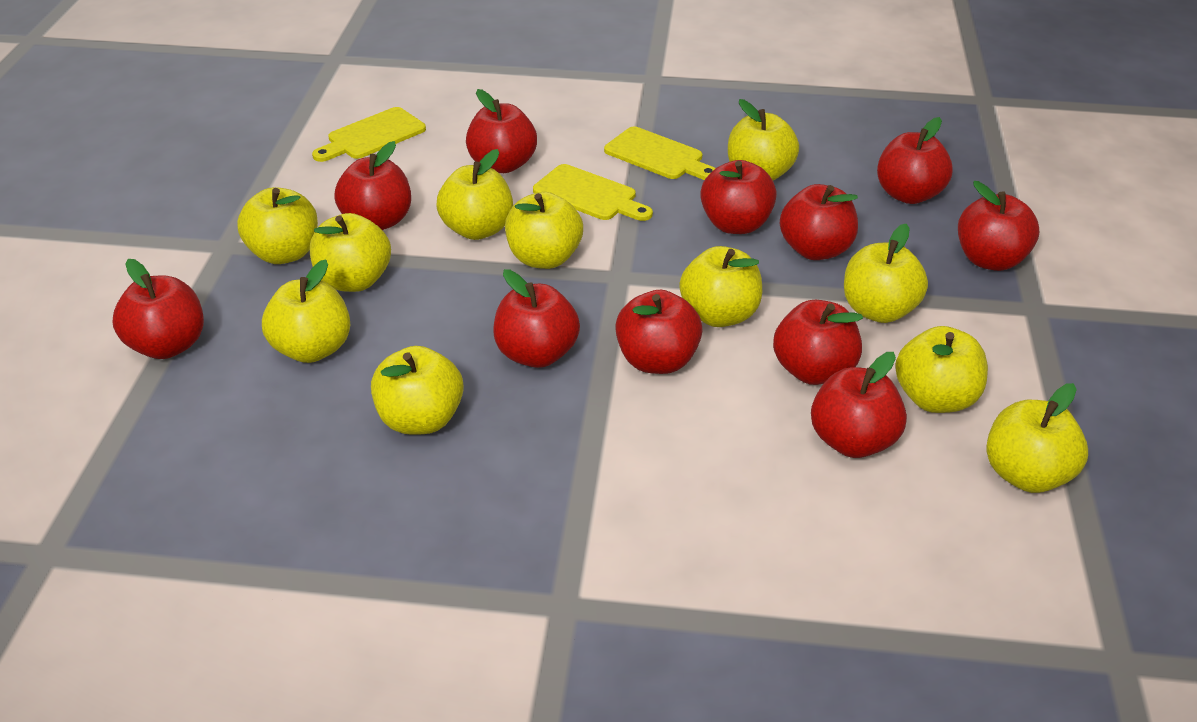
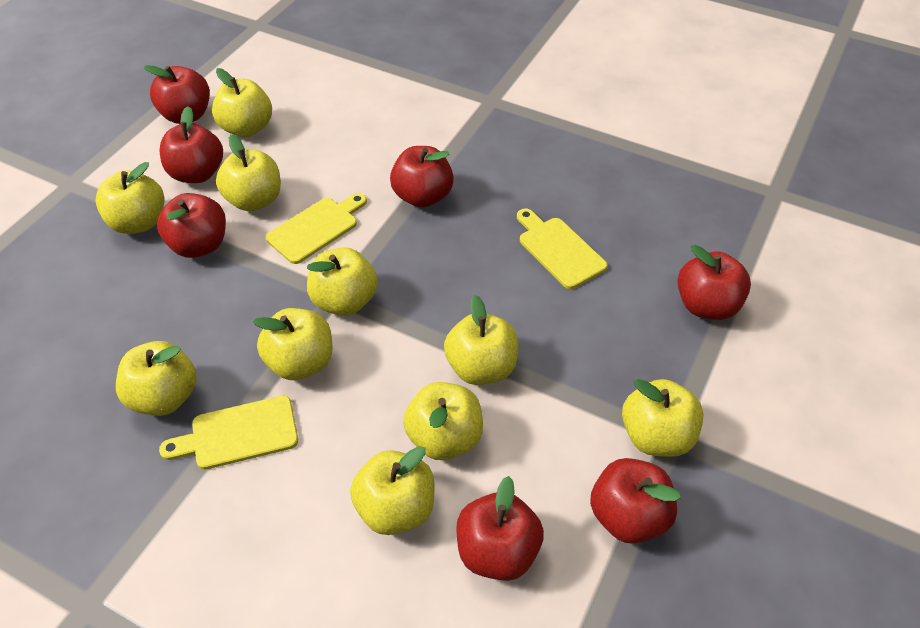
red apple: [113,259,204,359] [334,141,411,230] [466,89,537,173] [493,269,580,368] [615,290,703,374] [700,160,777,234] [773,300,863,385] [780,184,858,260] [811,352,907,458] [877,117,953,204] [958,181,1039,271] = 11 -> [144,65,210,124] [157,193,226,258] [159,106,223,183] [390,146,454,208] [456,476,544,581] [590,458,681,544] [678,245,751,320] = 7
yellow apple: [237,187,318,264] [262,259,350,363] [310,213,391,292] [371,346,464,434] [436,149,513,240] [505,192,583,269] [679,246,762,327] [728,99,799,181] [844,224,928,323] [895,326,988,413] [986,383,1088,493] = 11 -> [95,162,165,234] [116,341,197,416] [212,68,272,137] [216,134,281,211] [253,308,333,380] [307,247,378,316] [350,446,435,535] [403,382,483,460] [444,295,518,385] [622,379,704,457] = 10

